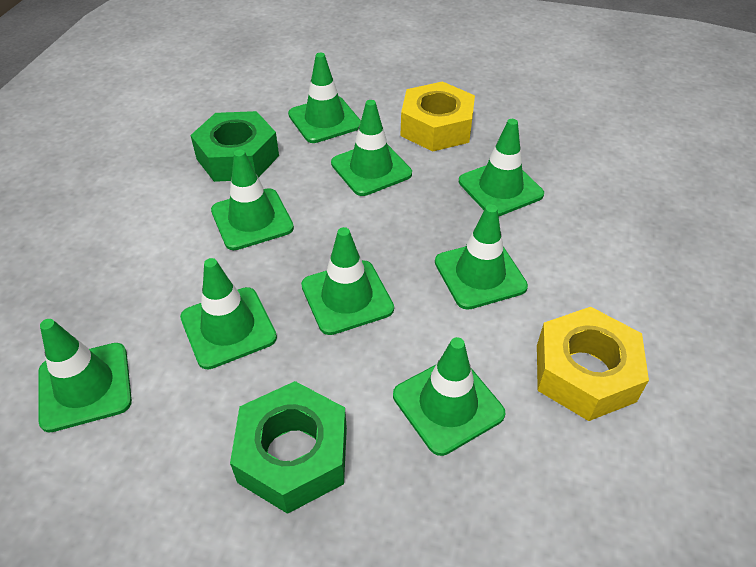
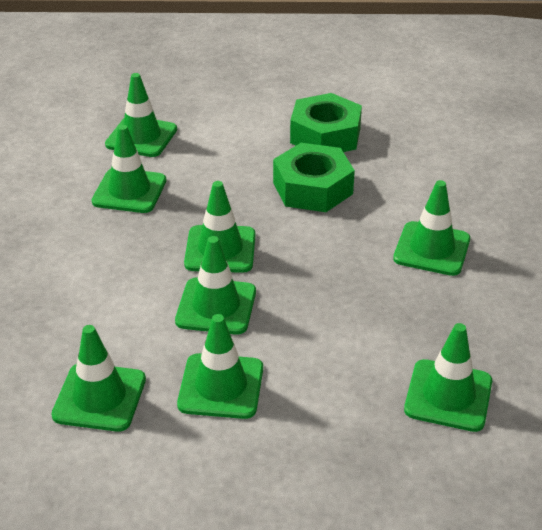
green traffic cone: [38,319,132,432] [180,258,277,370] [211,149,294,250] [288,53,361,143] [301,227,394,335] [331,100,412,196] [393,337,505,456] [435,204,528,310] [459,119,544,216] = 9 -> [51,325,146,432] [92,125,166,213] [105,73,177,157] [175,236,256,335] [177,314,263,419] [184,181,255,273] [393,180,470,276] [404,323,492,432] = 8
yellow nut: [400,81,475,152] [537,307,649,421] = 2 -> none = 0

